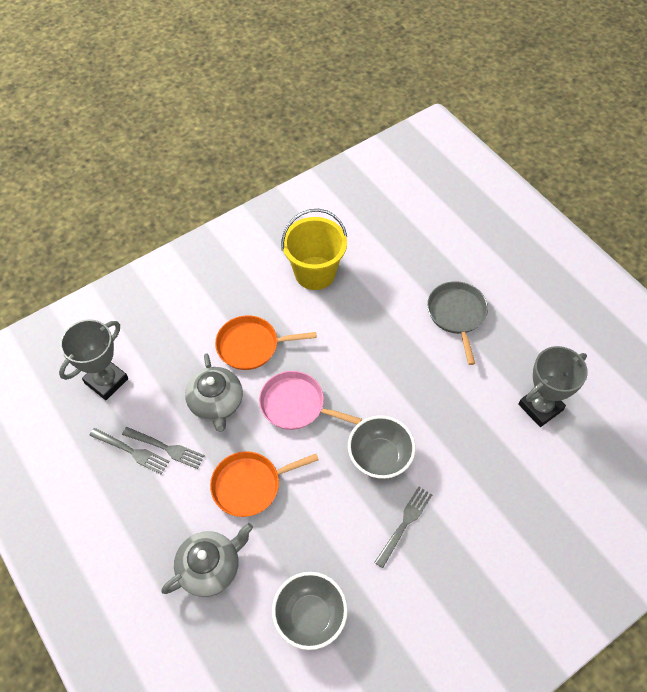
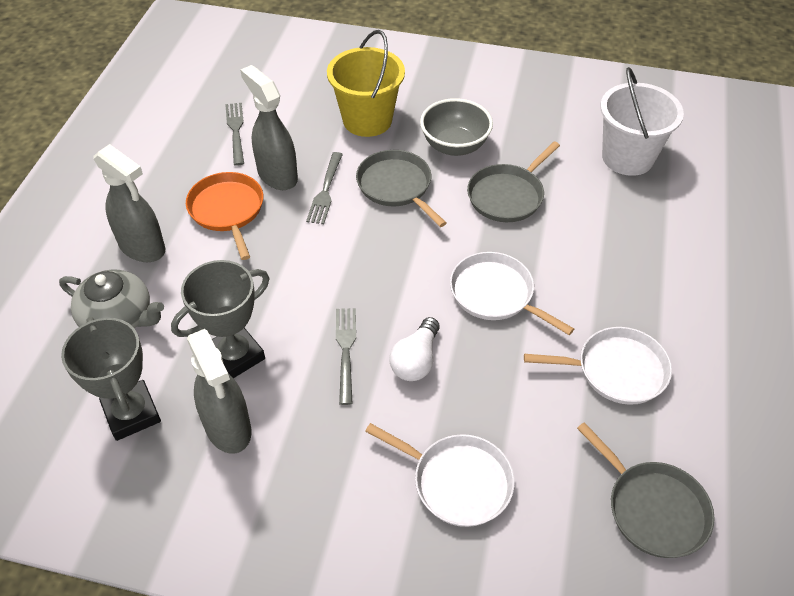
grey bowl: [272,572,348,650] [348,416,416,479] = 2 -> [420,98,493,156] = 1
grey pan: [427,281,488,365] = 1 -> [356,150,446,227] [467,141,560,222] [577,422,715,558] = 3
grey spray bottle: none = 0 -> [94,144,165,262] [187,329,251,454] [240,65,298,190] = 3
grey teapot: [161,523,253,597] [185,353,243,432] = 2 -> [59,269,164,328] = 1
orange pan: [210,451,319,517] [215,315,317,370] = 2 -> [186,172,263,260] = 1
pink pan: [259,371,362,430] = 1 -> none = 0
white bucket: none = 0 -> [600,67,684,176] = 1
white light bulb: none = 0 -> [389,317,440,381] = 1
white pan: none = 0 -> [365,423,515,527] [450,252,574,335] [524,327,672,405] = 3

